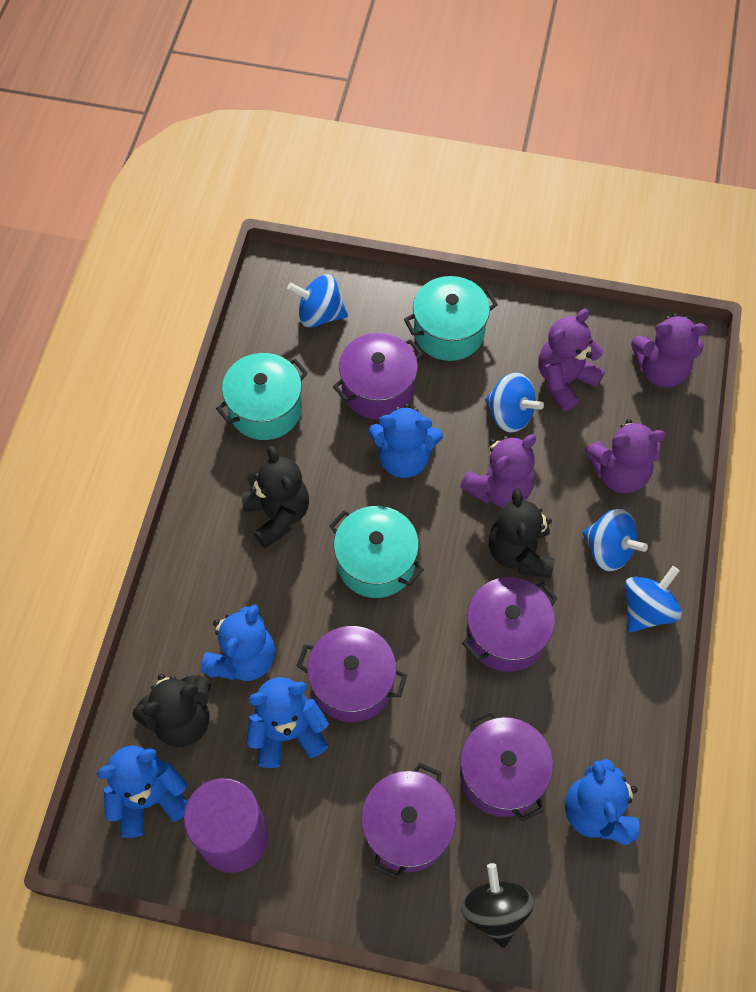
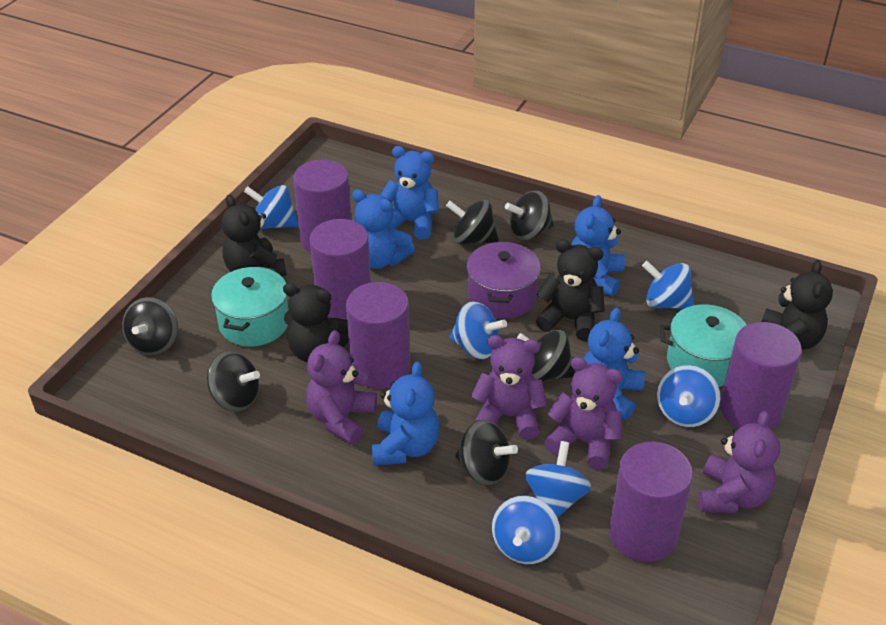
black spinning top: [461,863,534,948] = 1 -> [122,297,178,355] [207,351,260,412] [446,200,499,245] [455,420,518,486] [505,190,554,241] [517,330,575,381] = 6
black teddy bear: [132,674,211,747] [241,446,309,548] [489,488,554,578] = 3 -> [221,195,286,276] [283,283,349,362] [536,239,605,341] [762,260,833,350] = 4
blue spinning top: [287,274,348,328] [485,372,544,433] [582,509,648,571] [625,566,682,632] = 4 -> [244,185,299,229] [450,302,507,359] [492,496,561,564] [525,441,591,518] [642,261,694,309] [657,365,720,427] = 6
purple cylinder: [184,778,269,873] = 1 -> [294,160,352,253] [310,219,371,320] [346,282,410,389] [609,442,693,562] [720,322,802,429] = 5
purple pot: [297,626,407,722] [333,333,423,419] [361,762,456,880] [460,710,553,822] [462,577,558,672] = 5 -> [467,241,541,319] = 1
turquoise pot: [216,353,308,440] [330,506,424,598] [404,276,498,361] = 3 -> [211,266,288,347] [660,305,746,387] = 2

